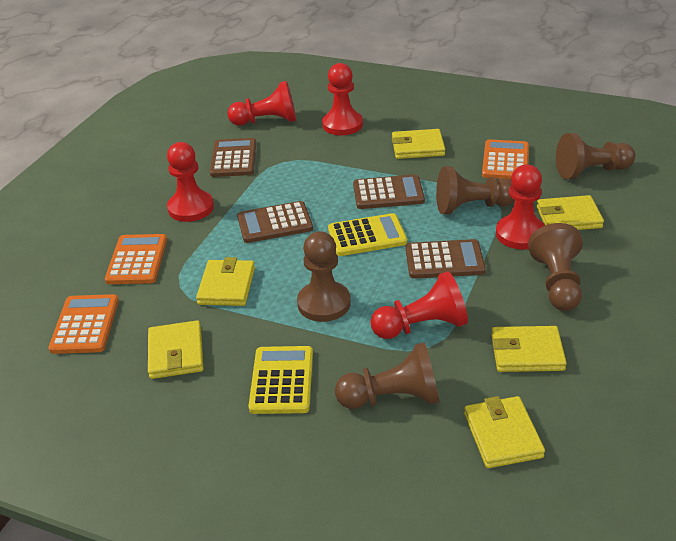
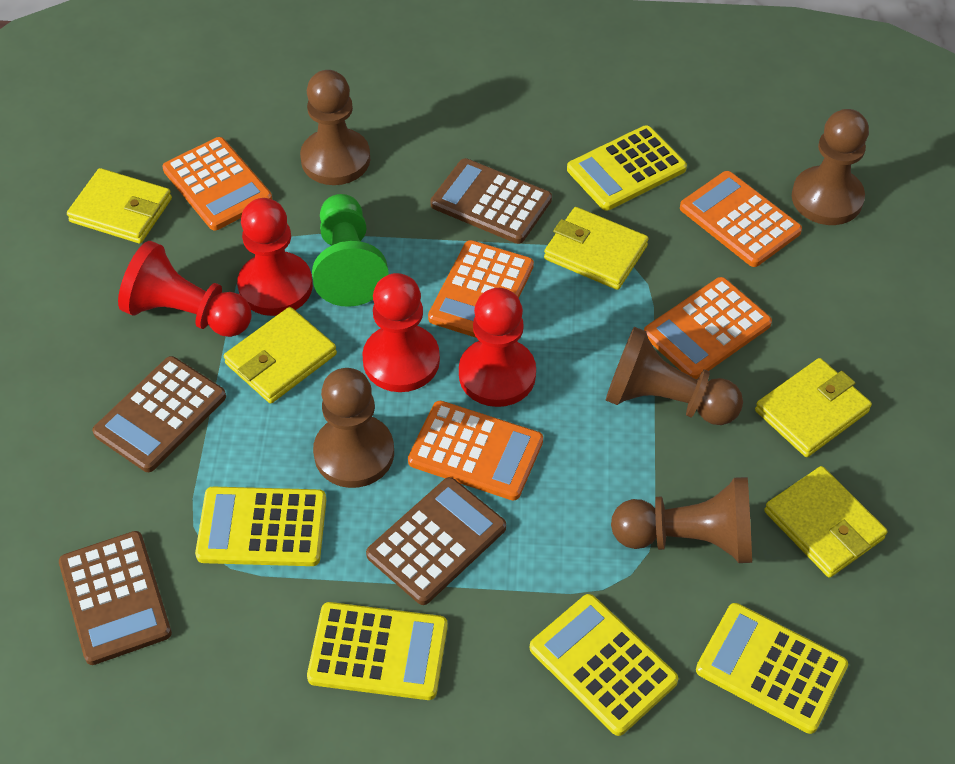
green pawn: none = 0 -> [312,194,389,307] = 1
orange calculator: [48,294,119,354] [105,234,167,284] [482,139,529,179] = 3 -> [162,137,272,230] [408,401,543,501] [428,240,534,338] [644,277,772,379] [680,171,802,267] = 5
red pawn: [167,142,214,222] [227,81,296,126] [322,63,363,135] [370,271,468,339] [496,165,545,249] = 5 -> [118,241,252,337] [237,198,313,316] [362,273,440,392] [459,288,536,407] = 4
yellow calculator: [248,346,313,414] [328,213,407,256] = 2 -> [195,487,326,566] [307,602,448,700] [530,594,678,736] [567,125,687,211] [696,603,848,734] = 5
yellow wallet: [148,320,204,379] [196,257,255,306] [392,129,445,159] [464,396,545,468] [491,326,567,372] [537,195,604,230] = 6 -> [67,168,172,244] [224,307,337,404] [544,207,649,290] [755,358,872,457] [764,466,887,578] = 5

